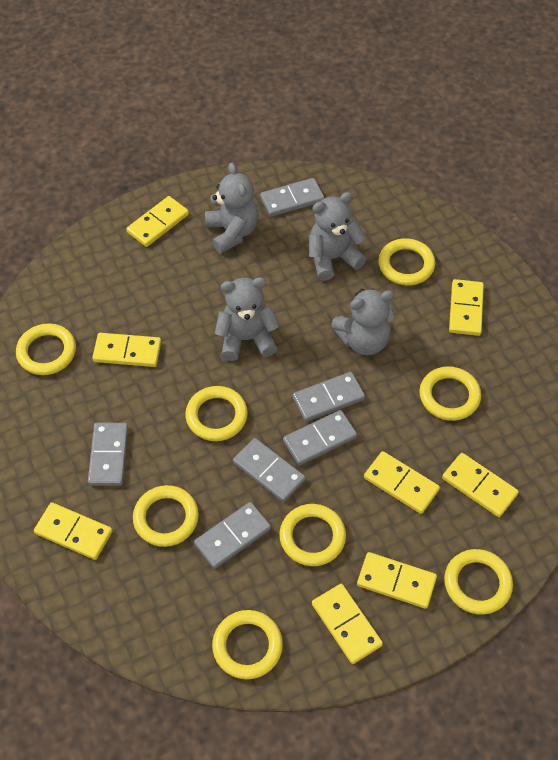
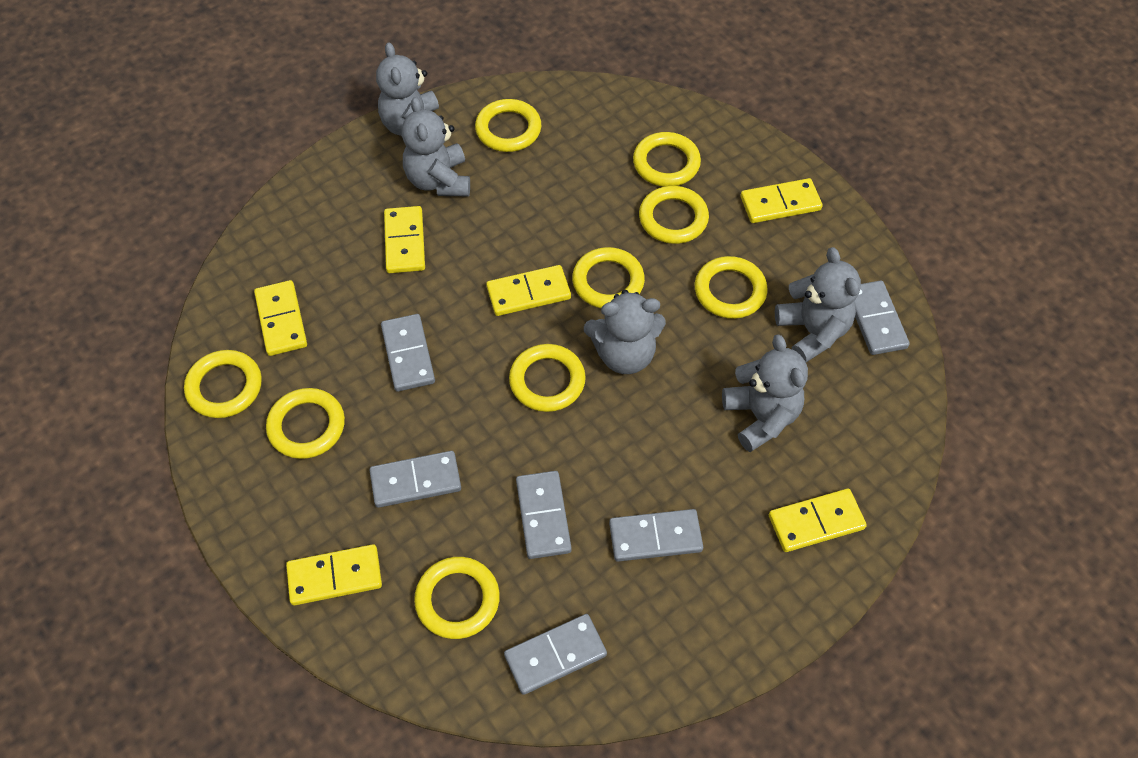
grey teddy bear: [205,163,259,254] [215,277,279,361] [309,192,366,281] [331,289,394,355] = 4 -> [376,42,439,136] [402,97,470,196] [584,290,666,374] [722,334,808,452] [775,247,861,362] = 5
yellow domino: [34,502,113,560] [92,333,161,367] [127,196,189,247] [312,584,383,664] [357,552,437,609] [364,451,440,514] [442,453,519,517] [449,279,484,336] = 8 -> [254,280,307,356] [286,544,382,605] [384,206,425,273] [486,265,571,316] [740,178,823,223] [769,489,867,552] = 6
yellow ring: [16,323,76,375] [133,485,199,547] [185,386,248,441] [212,610,283,679] [279,504,346,566] [378,238,435,285] [419,366,481,421] [444,549,513,615] = 8 -> [184,350,262,418] [266,388,345,459] [414,557,500,639] [475,99,541,152] [509,344,586,412] [572,247,645,308] [633,132,701,187] [639,186,709,244] [695,256,768,319] = 9

